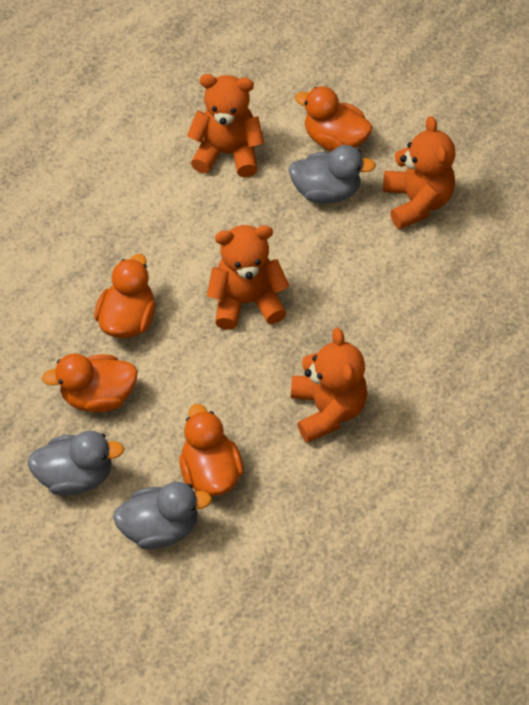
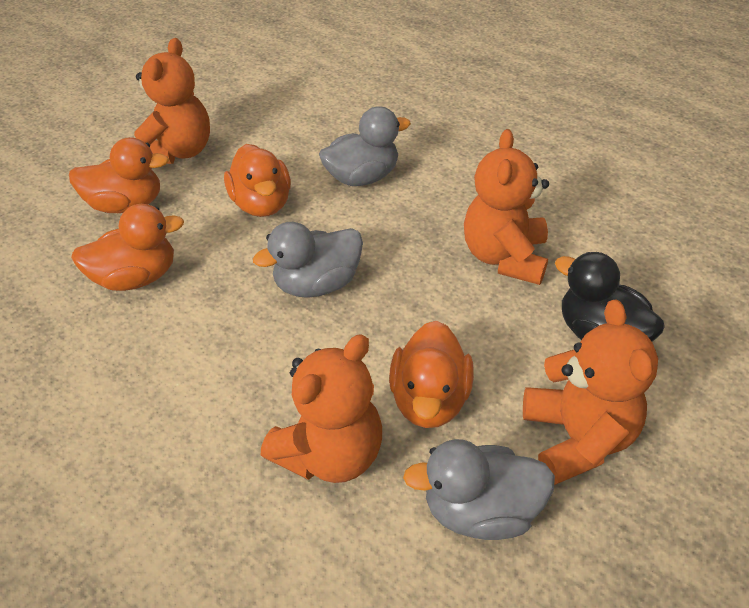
black duck: none = 0 -> [555,252,665,341] = 1

